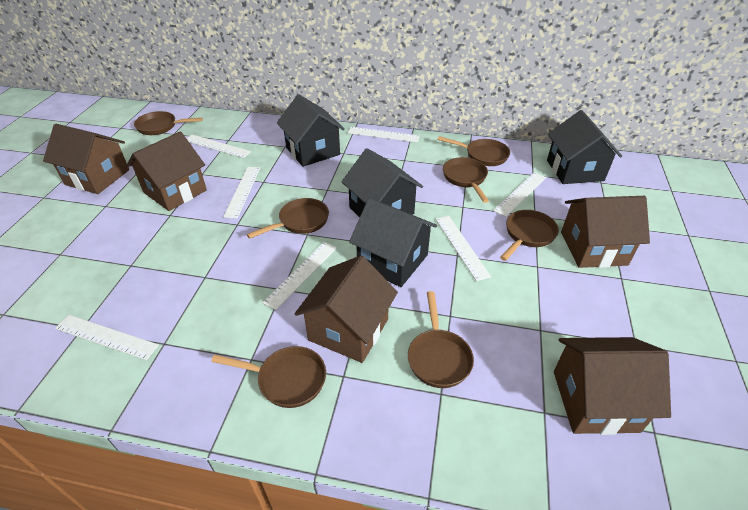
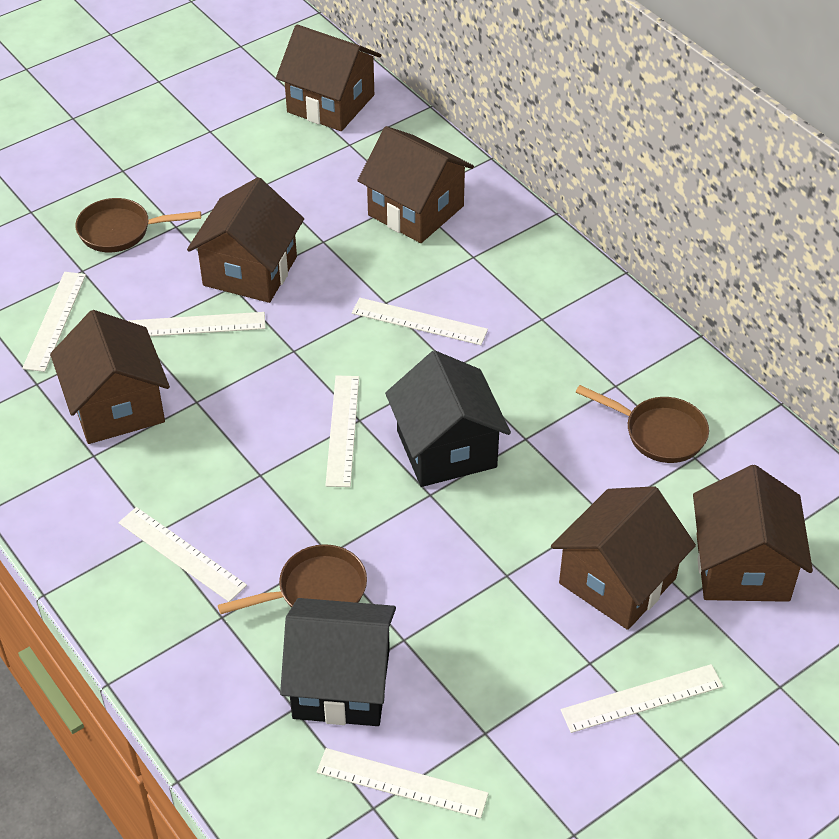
black house: [277,94,345,167] [341,148,423,217] [349,199,437,287] [547,110,622,184] = 4 -> [280,598,396,726] [385,351,511,487] = 2
brown house: [43,124,129,194] [126,131,207,211] [295,255,398,363] [554,337,671,435] [561,196,650,268] = 5 -> [50,310,170,444] [187,177,304,303] [276,24,381,131] [357,126,474,243] [551,486,696,630] [693,465,813,602] = 6
brown pan: [134,111,203,135] [211,346,326,408] [247,198,329,239] [408,291,474,388] [438,136,510,166] [443,157,489,203] [500,210,559,261] = 7 -> [75,198,201,253] [218,544,367,614] [576,385,709,463] = 3

